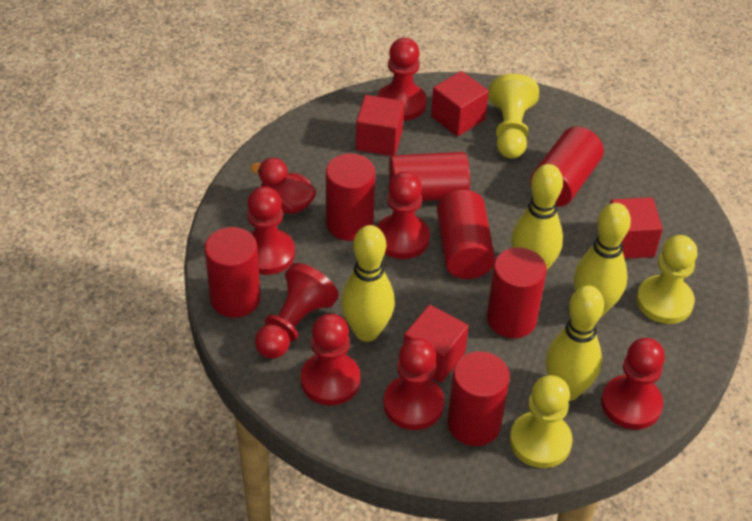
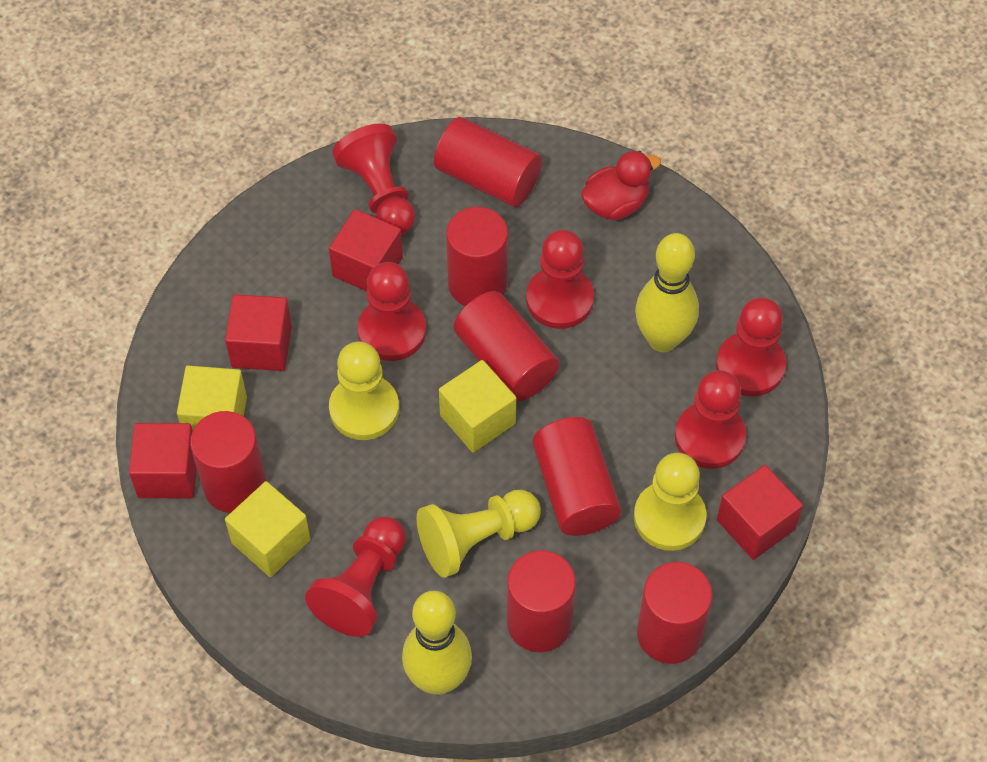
red pawn: [247,186,295,275] [255,263,339,359] [301,314,361,405] [377,171,430,259] [378,38,427,121] [383,338,444,430] [601,338,665,430] = 7 -> [305,516,406,637] [332,123,415,235] [357,262,426,361] [526,230,594,329] [675,370,746,469] [716,297,786,396] = 6
yellow bowling pin: [341,225,395,341] [511,164,563,270] [546,285,604,401] [574,203,631,317] = 4 -> [402,591,472,695] [635,233,699,352] = 2
yellow cube: none = 0 -> [177,366,247,430] [225,481,311,577] [439,360,516,453] = 3

